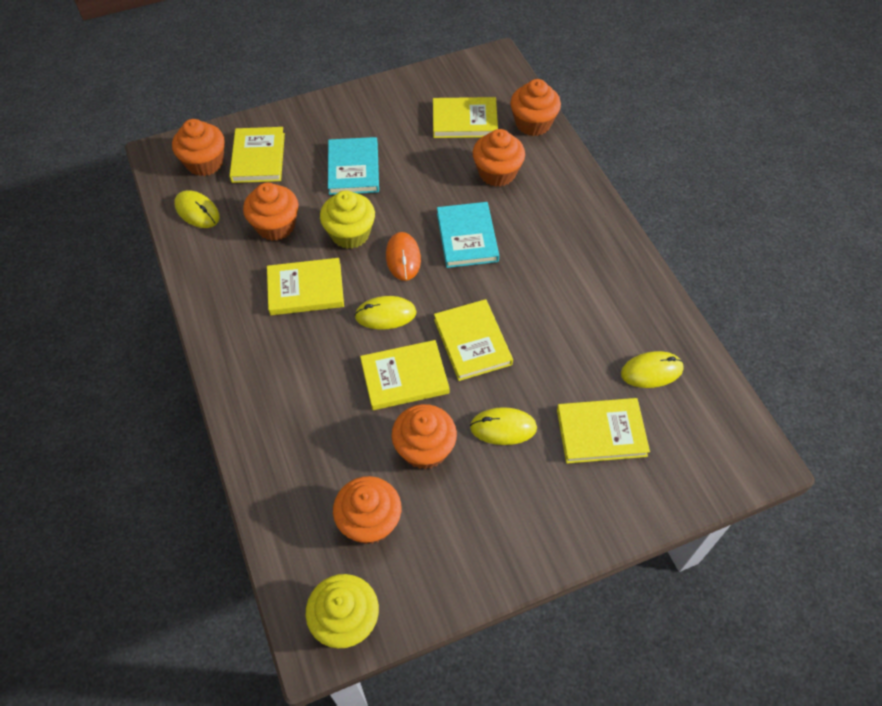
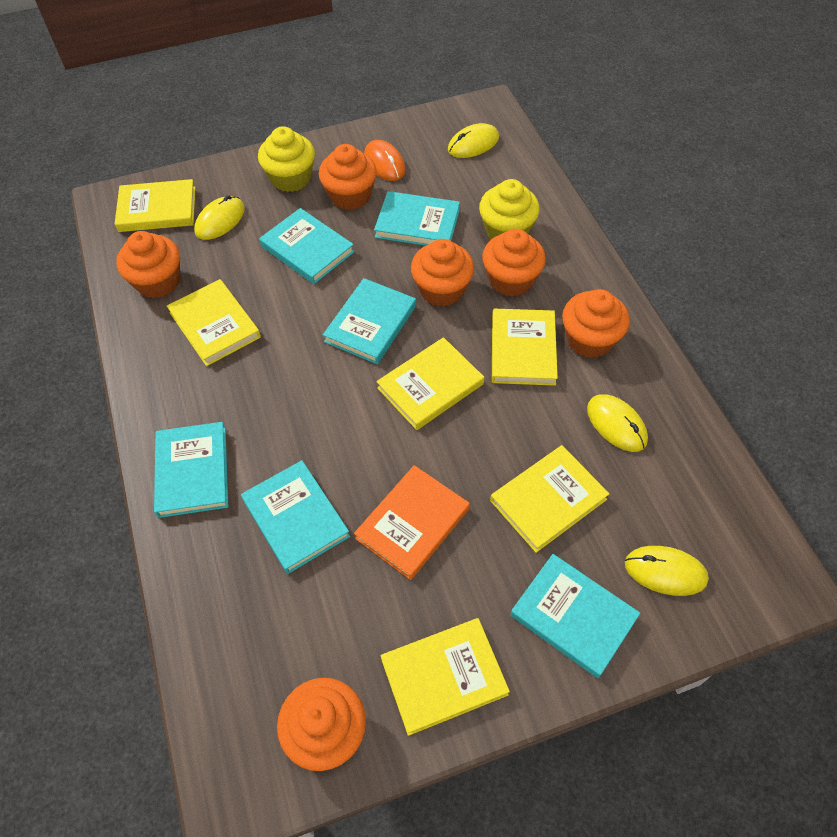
orange book: none = 0 -> [354,465,470,580] = 1
turquoise book: [328,137,379,195] [437,202,499,268] = 2 -> [154,422,228,518] [241,460,350,574] [259,208,355,284] [323,278,416,364] [374,191,460,246] [510,554,640,678] = 6

